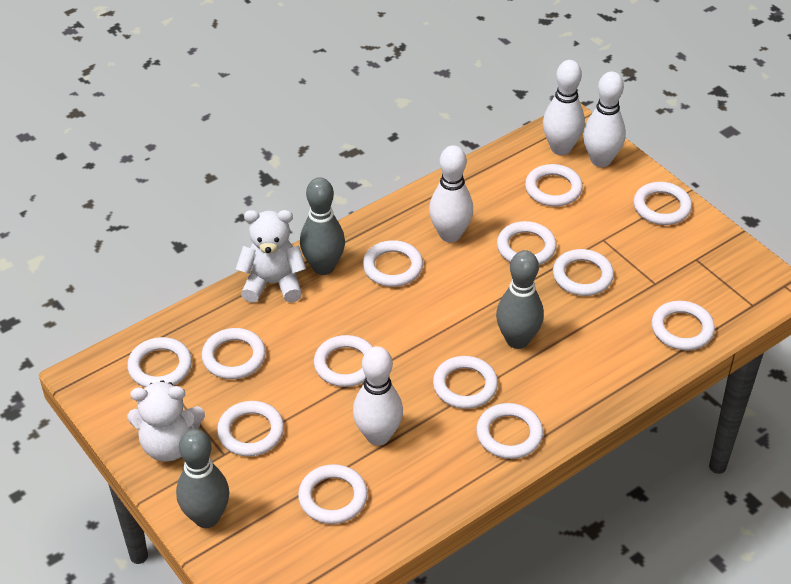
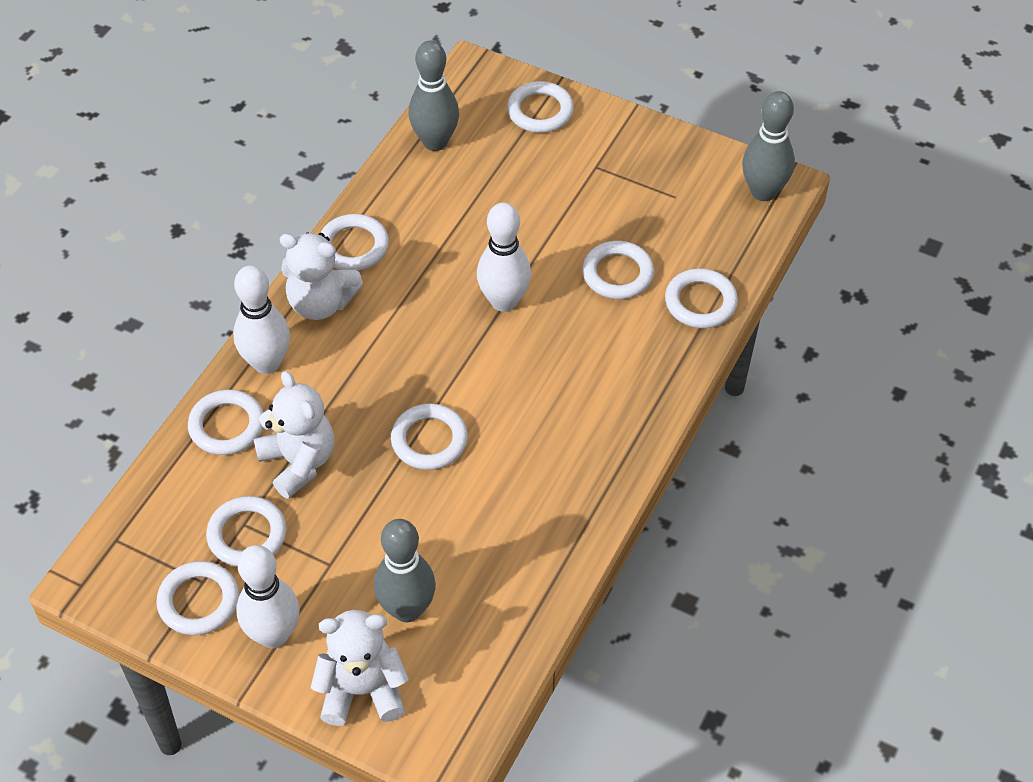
white bowling pin: [353,346,403,446] [429,145,473,242] [543,60,585,155] [583,71,626,167] = 4 -> [233,265,290,374] [237,545,299,648] [477,202,531,312] = 3
white ring: [127,337,192,387] [202,328,266,379] [217,401,284,456] [298,464,368,524] [314,335,373,387] [363,240,423,287] [433,356,498,409] [476,403,543,459] [497,221,557,265] [525,164,583,207] [553,249,614,296] [633,182,692,225] [651,301,715,350] = 13 -> [156,561,239,635] [188,389,263,455] [206,496,286,567] [321,214,389,271] [391,404,468,470] [507,81,574,133] [582,241,654,299] [665,268,738,328] = 8
white teddy bear: [128,380,205,462] [236,210,306,303] = 2 -> [253,371,334,499] [280,232,363,320] [311,610,409,726] = 3

